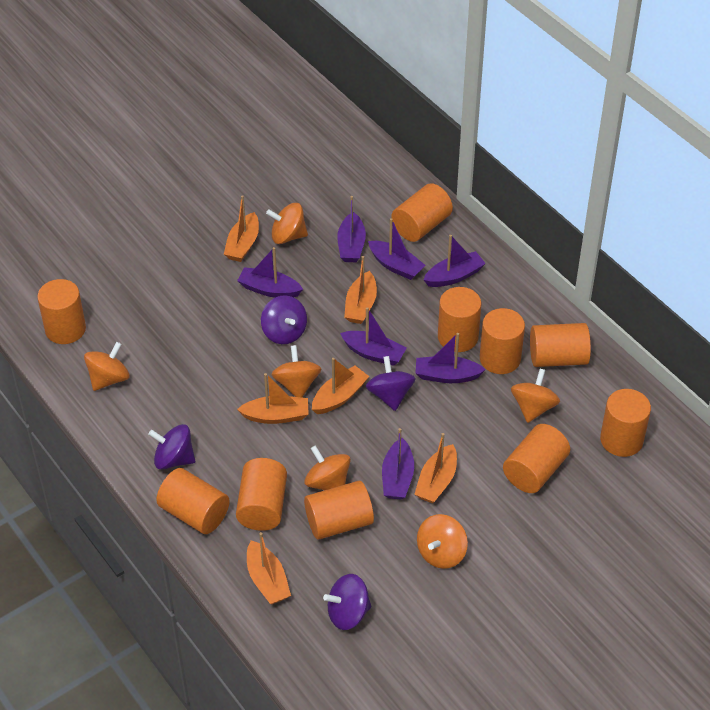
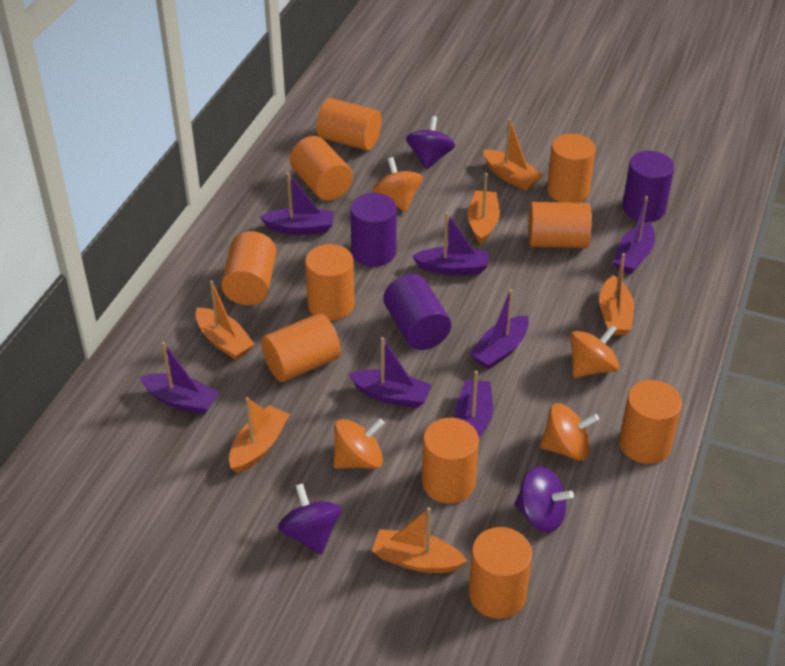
orange spinning top: [84,342,130,391] [266,203,308,244] [271,345,321,398] [304,445,351,490] [417,514,468,569] [511,369,560,423] = 6 -> [334,418,384,469] [373,157,423,212] [540,403,599,460] [570,325,619,378] = 4
purple cylinder: none = 0 -> [350,193,397,267] [384,274,451,350] [622,151,674,222] = 3
purple spinning top: [148,424,195,470] [261,296,307,344] [323,574,371,630] [366,356,416,411] = 4 -> [278,483,342,555] [406,116,455,170] [515,467,574,533] = 3

